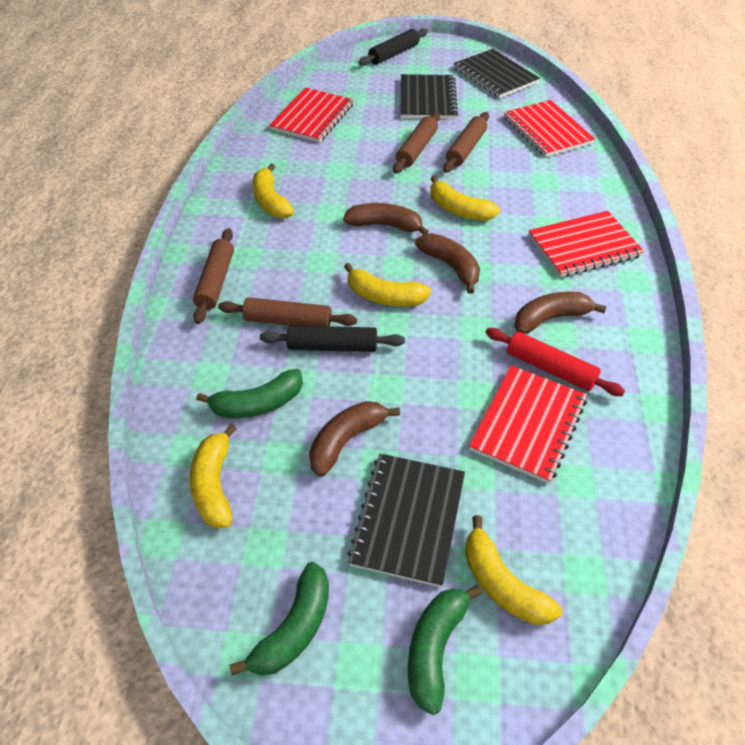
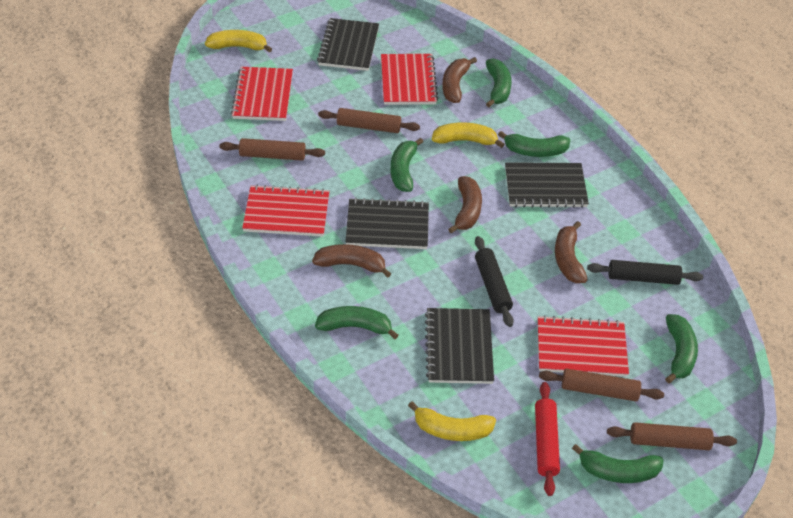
black notebook: [347,454,465,587] [400,74,458,119] [454,49,540,98] = 3 -> [317,18,379,71] [345,198,429,249] [425,308,494,384] [505,162,589,208] = 4
green banana: [196,369,303,418] [230,562,329,676] [408,585,483,715] = 3 -> [315,306,399,339] [391,138,423,192] [486,58,512,107] [498,131,570,157] [572,444,663,483] [665,314,698,383] = 6
yellow banana: [189,424,237,528] [253,164,294,218] [344,263,431,307] [430,176,500,221] [465,515,562,625] = 5 -> [205,30,272,53] [408,401,496,441] [432,122,504,148] = 3

